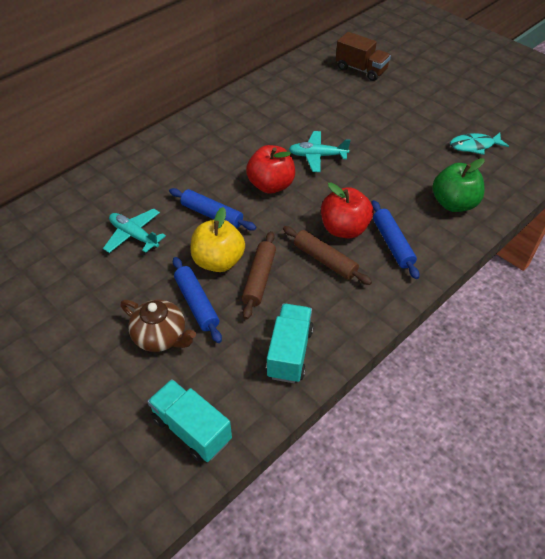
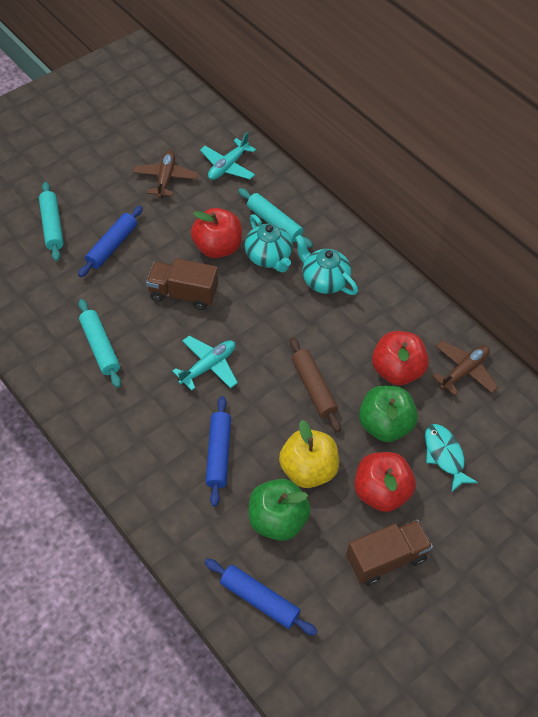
brown plane: none = 0 -> [133,150,198,198] [432,341,498,396] = 2
brown rolling pin: [242,231,276,319] [283,226,372,285] = 2 -> [290,337,341,432] = 1
brown teapot: [121,300,196,352] = 1 -> none = 0
brown truck: [336,32,391,81] = 1 -> [146,258,218,310] [346,519,433,586] = 2
green apple: [432,158,485,212] = 1 -> [249,479,311,541] [359,385,418,442] = 2
red apple: [246,145,295,193] [321,183,373,238] = 2 -> [191,208,242,258] [354,452,416,512] [372,331,429,385] = 3
turquoise rolling pin: none = 0 -> [39,182,64,261] [79,299,121,388] [238,188,313,248] = 3
turquoise teapot: none = 0 -> [245,214,293,273] [295,235,358,295] = 2
turquoise truck: [147,379,232,463] [266,304,314,383] = 2 -> none = 0

